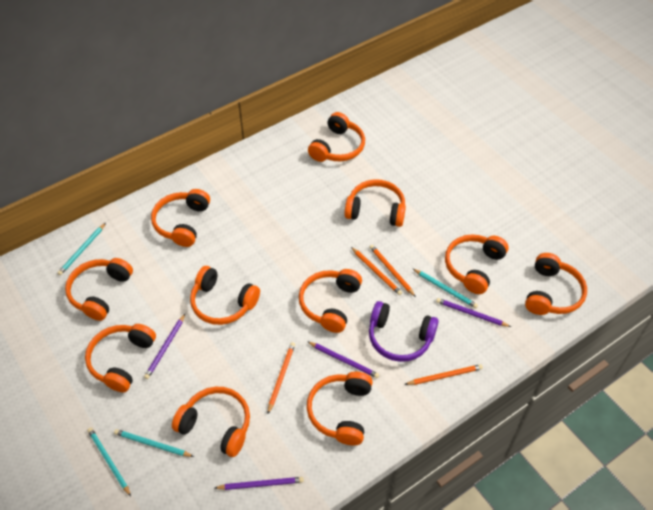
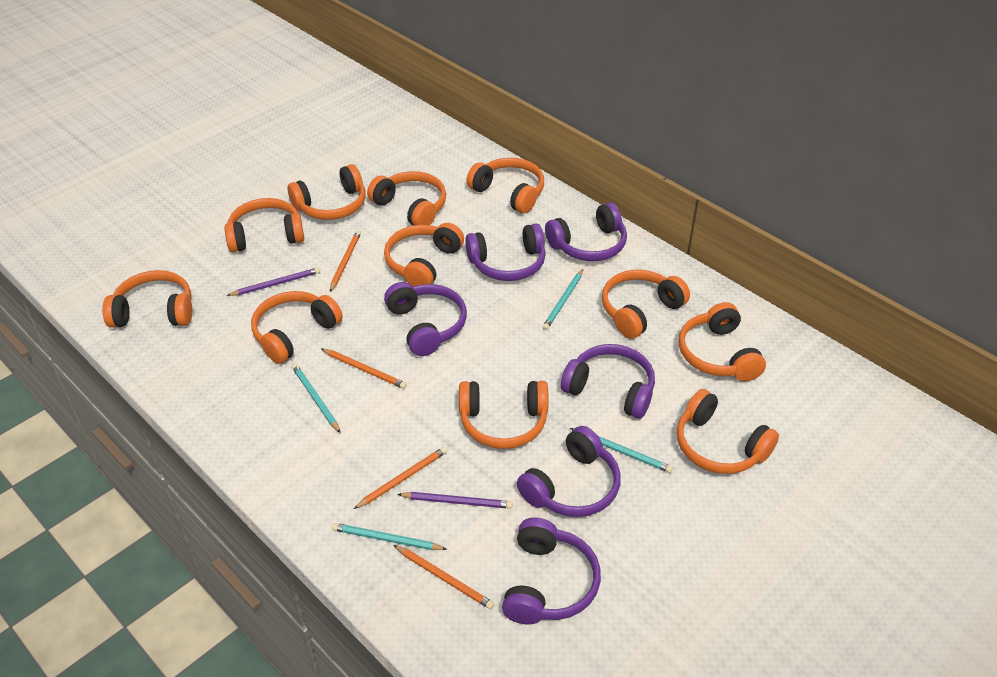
purple headphones: [369,301,439,362] = 1 -> [384,282,467,356] [465,224,546,281] [502,517,601,624] [517,426,621,517] [545,203,627,261] [561,344,655,419] = 6
purple pencil: [144,314,185,379] [215,477,304,490] [307,341,379,378] [436,298,511,327] = 4 -> [227,267,320,296] [398,492,513,509] = 2

